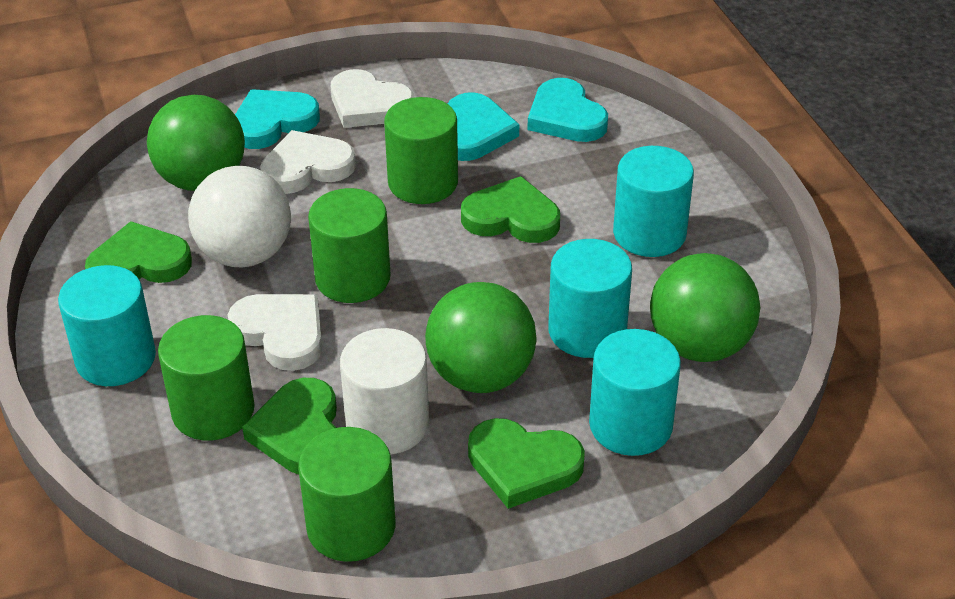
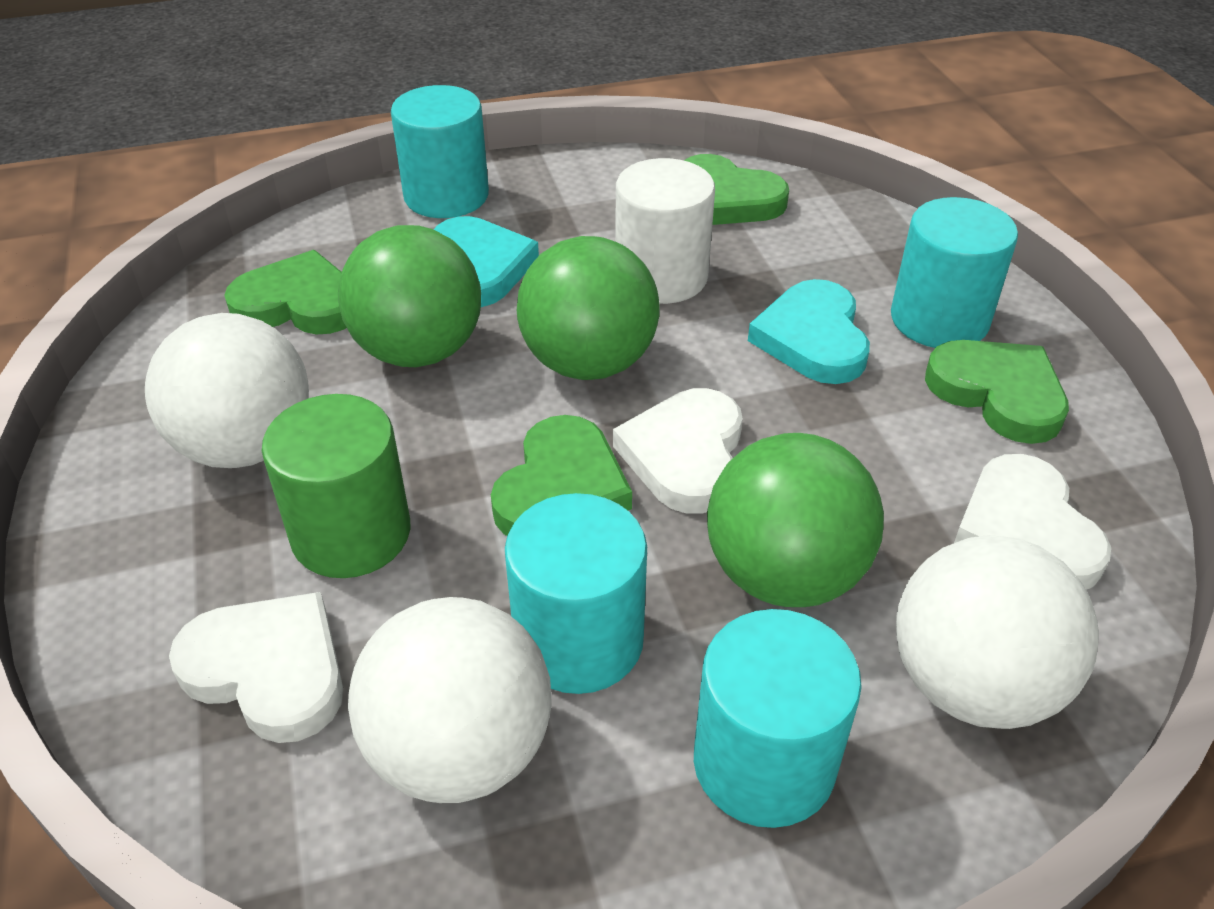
green cylinder: [158,315,255,441] [298,427,395,562] [308,188,391,303] [384,97,458,204] = 4 -> [262,394,410,578] = 1
turquoise heart: [235,89,320,149] [448,92,519,161] [527,78,608,142] = 3 -> [434,216,539,307] [748,279,870,384] = 2
white ball: [188,166,291,267] = 1 -> [145,313,309,468] [348,597,552,803] [896,535,1099,729] = 3

